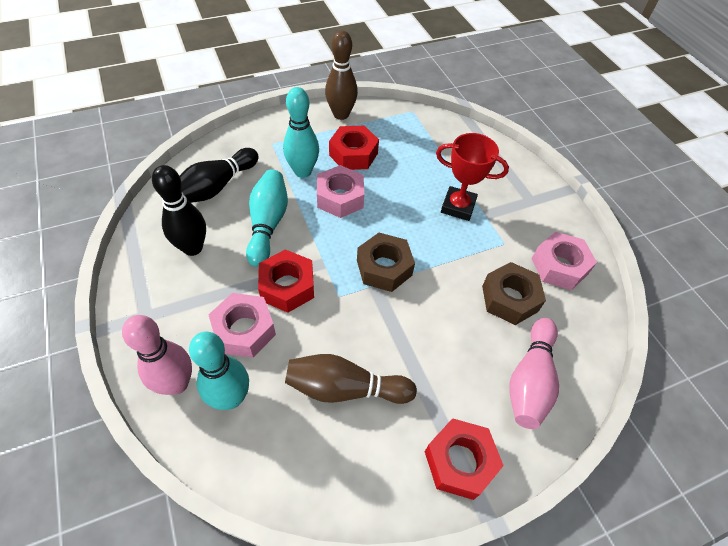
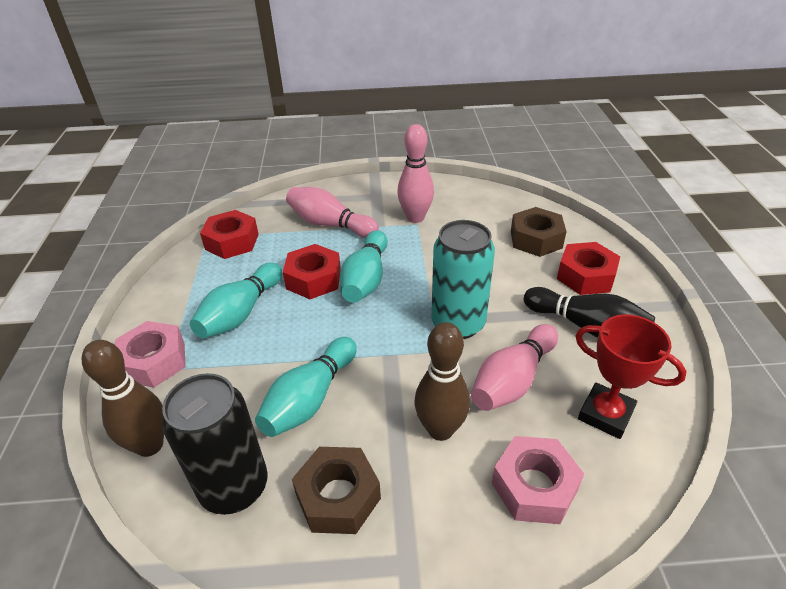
black bowling pin: [152,165,206,256] [180,148,258,203] = 2 -> [524,287,655,338] = 1
black can: none = 0 -> [162,373,268,515] = 1
pink bowling pin: [122,315,192,395] [509,318,559,429] = 2 -> [286,187,379,238] [397,124,434,223] [471,324,558,411] = 3
pink nut: [208,293,276,358] [317,165,364,218] [532,232,597,290] = 3 -> [115,321,185,388] [492,436,584,524] = 2
turquoise can: none = 0 -> [431,220,495,339] = 1

